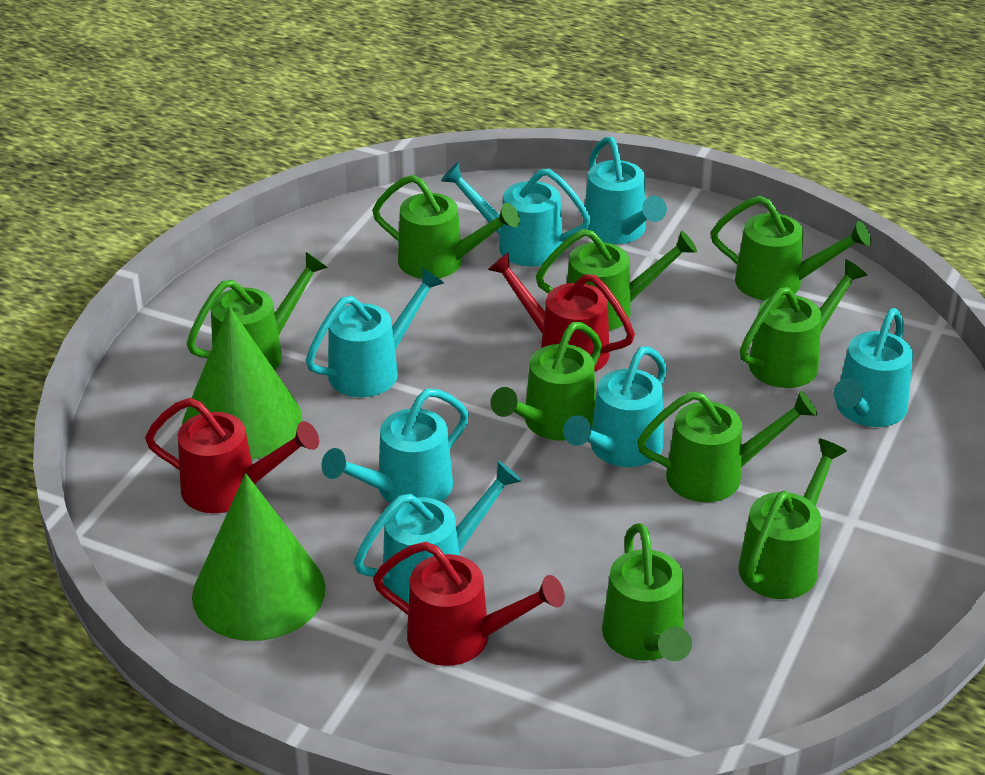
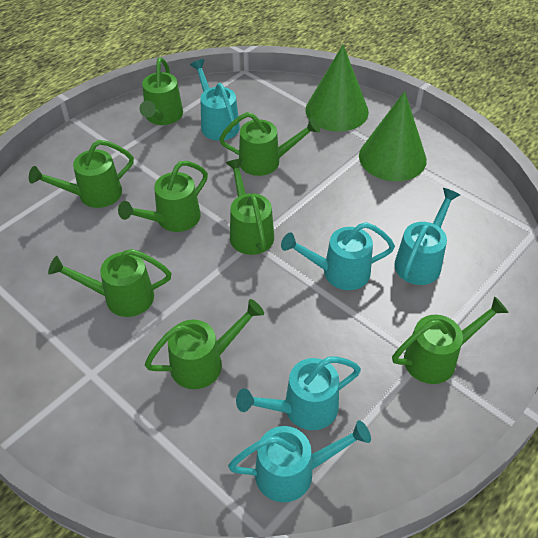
green watering can: [187,252,328,370] [372,175,520,279] [491,322,602,441] [536,229,697,331] [602,523,692,661] [637,391,817,502] [711,196,871,300] [738,439,847,599] [740,259,867,388] = 9 -> [29,140,134,208] [48,249,171,317] [118,161,208,232] [139,57,183,125] [145,299,264,389] [219,112,320,176] [226,158,274,255] [392,296,509,384] = 8
red watering can: [145,398,319,513] [373,542,565,666] [488,252,635,372] = 3 -> none = 0
turquoise watering can: [306,267,444,397] [322,389,469,503] [354,461,522,603] [441,162,591,267] [563,346,667,467] [583,137,667,244] [833,308,913,427] = 7 -> [190,59,240,141] [228,420,371,502] [236,357,361,430] [281,222,395,290] [394,188,460,285] = 5

